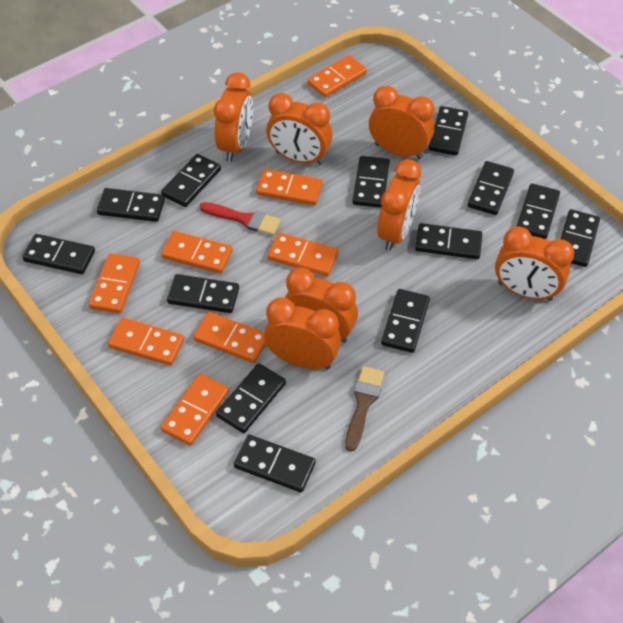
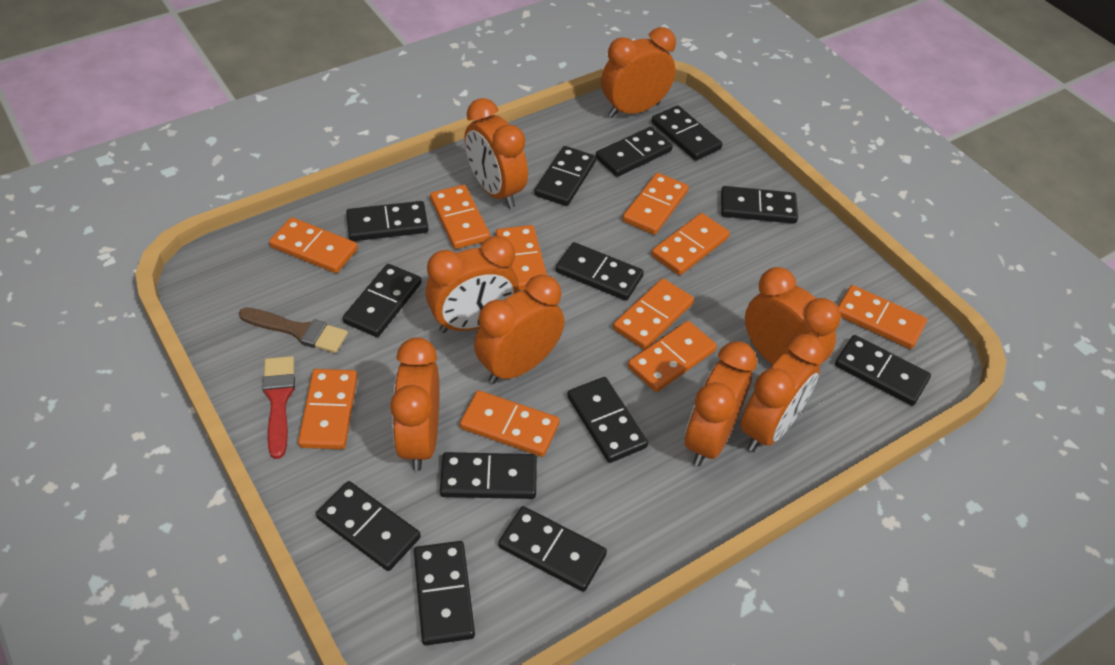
orange clock: [214,72,253,162] [264,297,341,370] [267,93,332,165] [285,268,358,343] [369,86,435,159] [377,159,421,251] [495,227,574,301] = 7 -> [390,337,439,471] [425,236,519,333] [464,98,528,208] [474,275,565,384] [601,27,676,117] [685,341,757,466] [740,334,825,452] [745,267,841,366] = 8
orange domino: [89,253,140,313] [108,318,184,365] [161,231,233,274] [161,374,229,446] [193,312,266,363] [256,169,323,205] [268,233,338,276] [307,55,367,98] = 8 -> [269,217,358,273] [298,369,358,449] [430,185,490,249] [460,390,560,457] [496,225,547,291] [613,278,694,349] [623,173,689,235] [628,321,717,392] [651,213,730,275] [838,285,927,349] = 10

